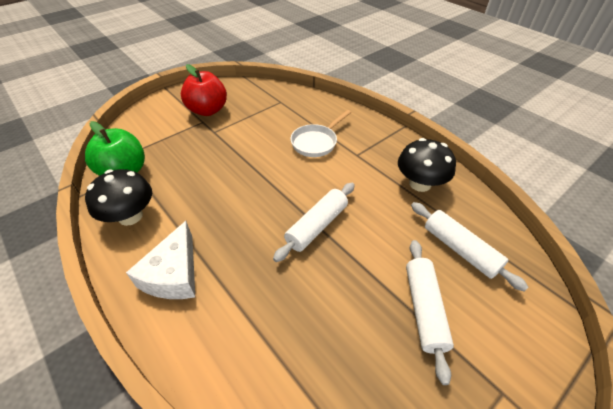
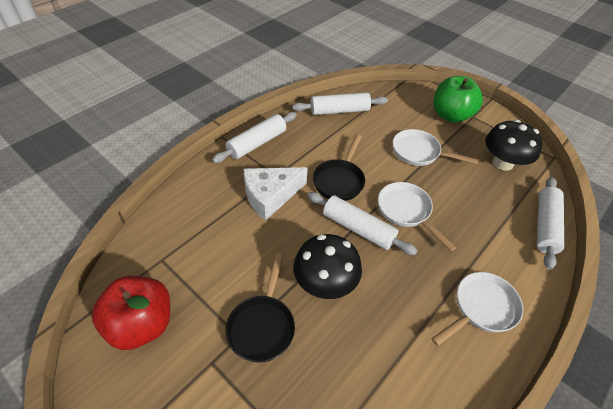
black pan: none = 0 -> [226,253,295,363] [313,134,365,201] = 2
white pan: [291,110,351,157] = 1 -> [378,182,456,251] [392,129,479,166] [431,272,523,346] = 3
white rolling pin: [273,183,355,262] [406,240,454,385] [411,202,529,292] = 3 -> [212,112,297,163] [292,92,388,115] [307,192,418,255] [537,177,564,270] = 4

